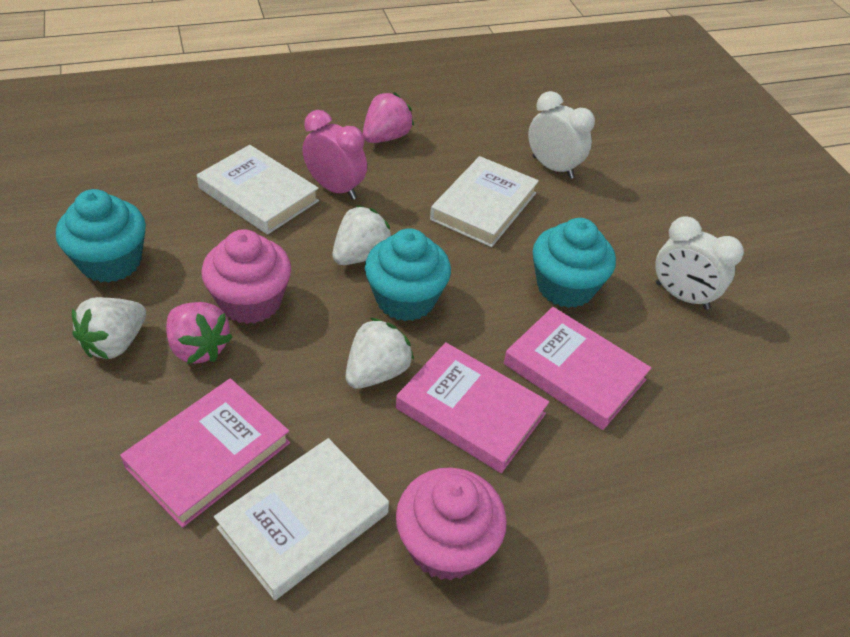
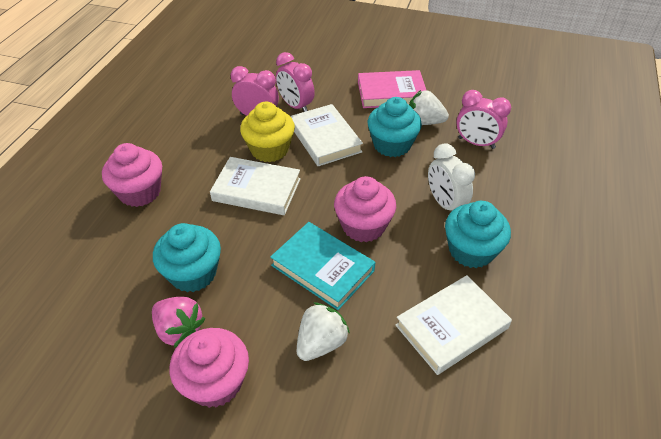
pink book: [120,378,290,528] [396,342,549,473] [504,307,651,430] = 3 -> [358,70,426,108] = 1
pink clock: [303,110,367,200] = 1 -> [231,66,279,116] [276,52,315,112] [456,90,511,149] = 3
pink cupcake: [201,229,291,324] [396,467,507,580] = 2 -> [102,143,162,207] [170,328,249,408] [334,176,396,242] = 3
pink strawberry: [166,302,233,364] [363,92,414,143] = 2 -> [152,297,205,348] = 1
turquoise book: none = 0 -> [270,222,375,310] = 1
white clock: [528,91,595,179] [656,216,744,310] = 2 -> [428,143,475,210] = 1
white strawberry: [72,297,146,359] [332,205,392,265] [345,318,414,389] = 3 -> [297,302,350,361] [409,90,449,125] = 2
yellow cupcake: none = 0 -> [240,102,295,162] = 1

